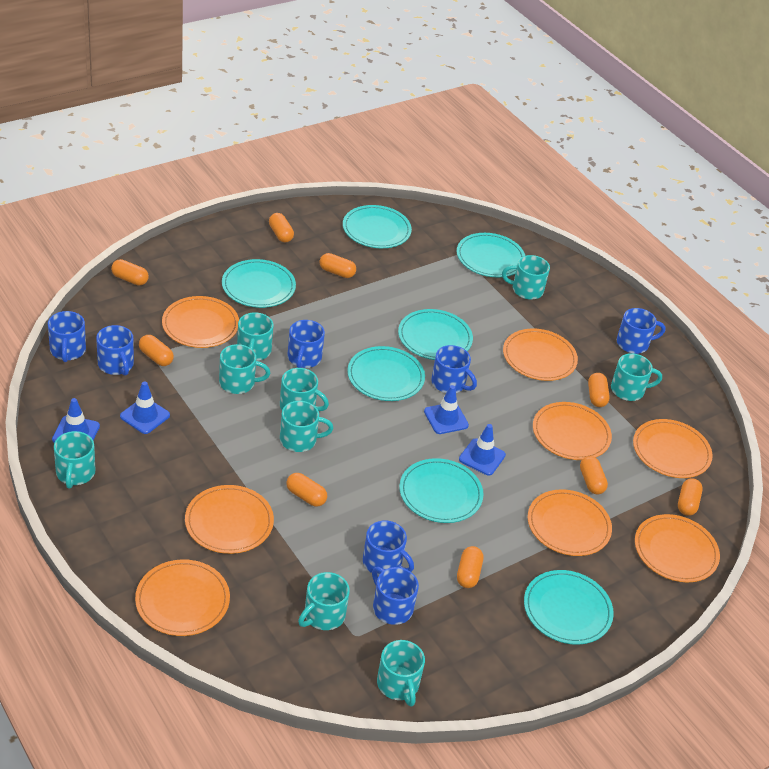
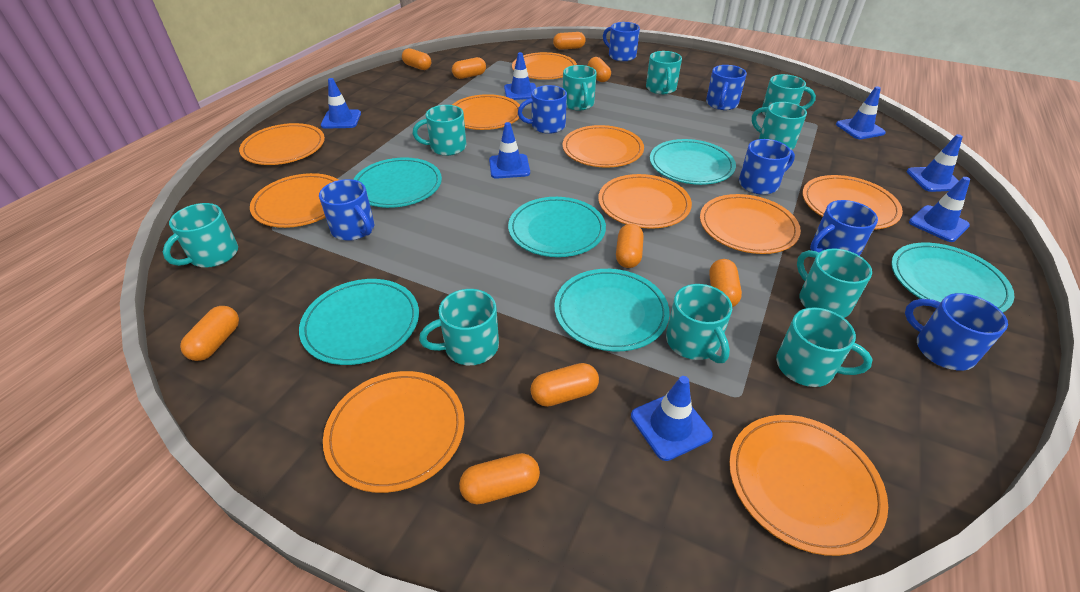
blue traffic cone: [52,398,100,443] [120,381,170,434] [424,385,469,434] [459,424,506,475] = 4 -> [321,78,361,129] [489,122,530,178] [504,52,536,100] [631,376,713,461] [836,86,886,139] [907,134,963,192] [909,177,970,242] = 7
orange plate: [135,559,230,636] [162,296,239,348] [185,485,274,554] [503,329,578,381] [528,489,612,556] [533,402,612,460] [633,419,713,478] [635,514,720,582] = 8 -> [239,123,325,165] [250,173,338,228] [323,371,465,493] [452,94,520,130] [512,52,577,80] [563,125,644,168] [598,174,692,229] [700,194,801,254] [729,415,888,556] [802,175,903,230] = 10
turquoise mug: [54,431,95,489] [219,344,270,394] [237,312,274,361] [280,368,329,411] [280,401,333,452] [298,572,350,630] [377,640,425,706] [502,255,550,300] [611,353,662,401] = 9 -> [163,203,238,267] [413,105,467,156] [419,289,499,365] [563,65,597,110] [646,51,682,94] [666,284,732,363] [752,102,807,150] [762,74,816,116] [776,307,873,387] [797,248,872,318] = 10
turquoise plate: [222,259,296,308] [343,205,412,248] [347,346,425,401] [398,309,473,360] [399,458,484,523] [457,233,525,278] [524,570,614,645] = 7 -> [299,279,419,365] [353,158,442,208] [508,197,606,257] [554,269,670,351] [650,139,736,185] [891,243,1015,312] = 6

